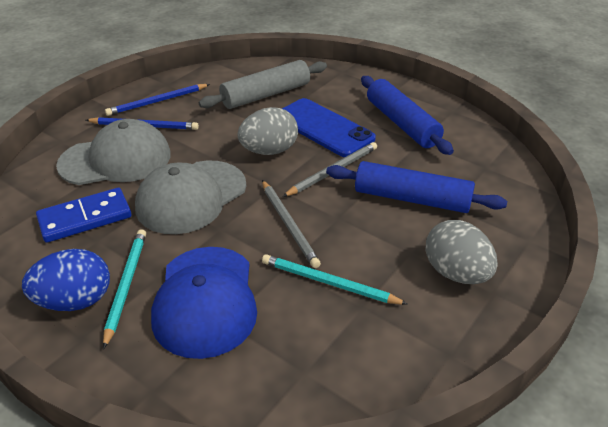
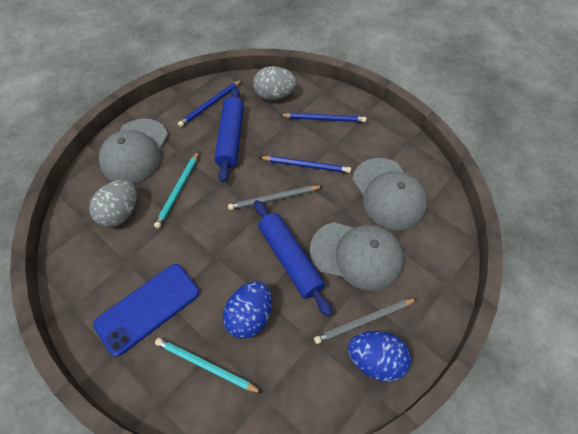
blue cap: [151,247,257,359] = 1 -> none = 0
blue domino: [36,188,131,243] = 1 -> none = 0
blue egg: [22,249,110,311] = 1 -> [223,281,272,339] [348,331,411,382] = 2
blue pencil: [86,117,199,130] [105,84,210,116] = 2 -> [178,80,242,127] [259,156,351,173] [280,113,367,122] = 3
grey cap: [56,119,171,185] [135,161,246,234] = 2 -> [99,119,168,183] [310,222,404,291] [352,158,428,230] = 3
grey rolling pin: [199,60,327,109] = 1 -> none = 0

